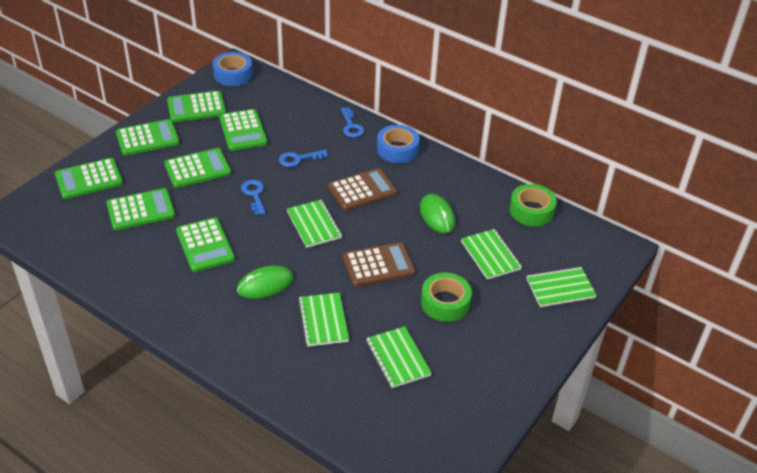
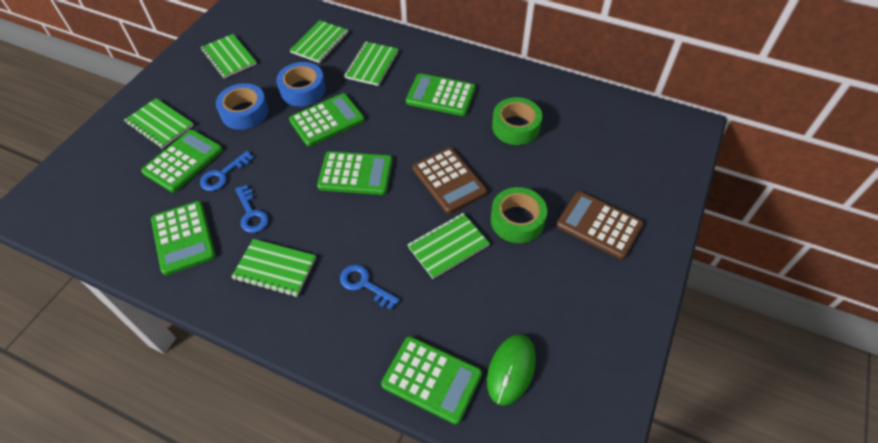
green calculator: [55,158,123,199] [106,188,175,230] [116,119,180,156] [164,148,231,188] [167,91,226,122] [176,218,235,272] [219,109,267,151] = 7 -> [141,130,223,193] [151,201,216,275] [289,93,364,147] [317,151,393,195] [381,336,482,424] [406,73,476,116] = 6
green mouse: [237,266,293,299] [420,194,455,234] = 2 -> [487,334,536,406] = 1
green notebook: [287,200,342,248] [298,293,349,347] [366,326,432,388] [461,229,522,280] [526,267,597,307] = 5 -> [124,98,194,149] [200,34,257,79] [231,239,316,297] [290,20,348,63] [344,42,398,86] [407,213,490,279] = 6

